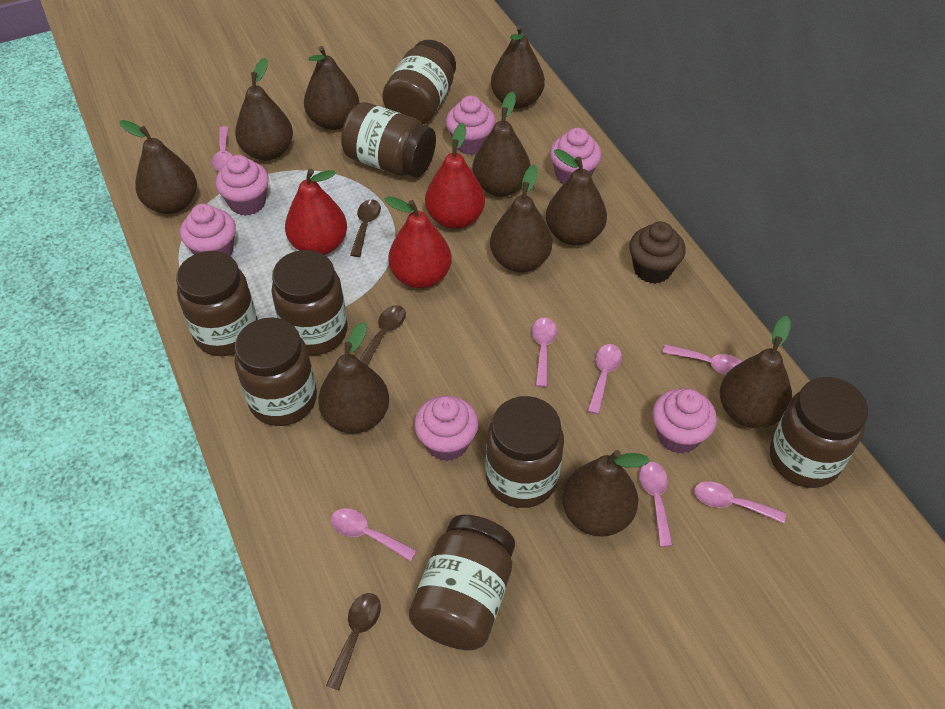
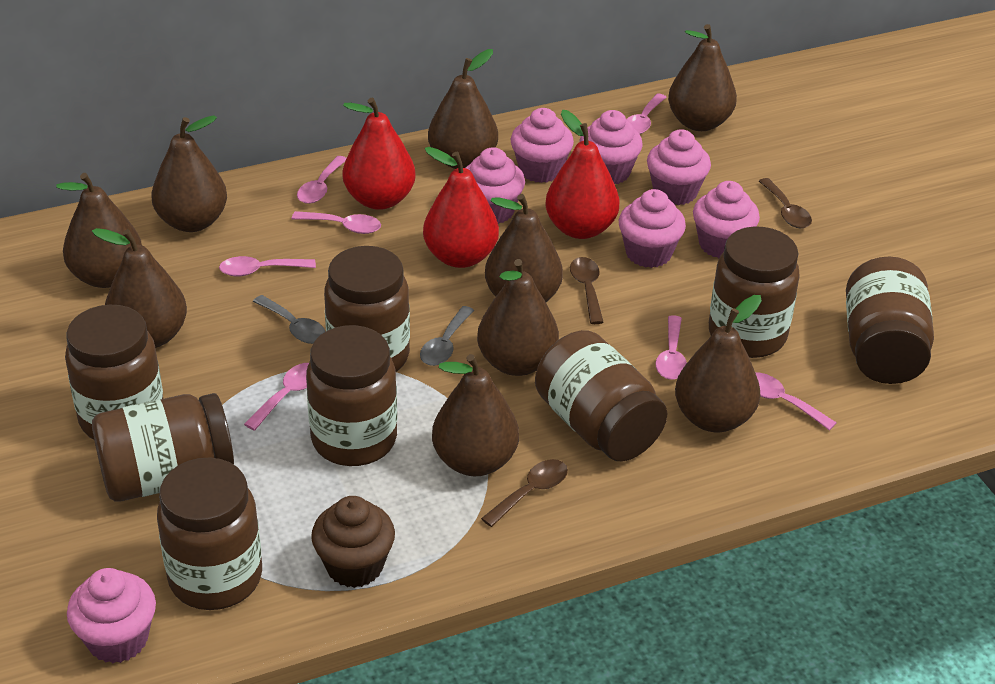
brown pear: [119,120,197,214] [235,58,293,161] [304,46,359,130] [318,322,389,433] [472,92,531,197] [490,165,552,272] [491,25,545,109] [546,149,607,246] [562,450,650,537] [720,316,792,428] = 10 -> [56,173,142,288] [92,228,187,348] [151,115,227,232] [428,49,498,169] [432,354,519,476] [477,259,559,376] [485,194,563,302] [668,24,737,131] [675,295,762,432] = 9
grey spoon: none = 0 -> [253,295,326,344] [420,306,474,366] = 2
pink cupcake: [180,204,236,256] [215,155,269,216] [414,395,478,461] [446,96,496,155] [550,128,602,184] [652,388,717,454] = 6 -> [67,568,156,663] [466,147,525,224] [511,108,574,183] [580,110,643,184] [619,189,686,268] [647,129,711,205] [693,181,760,258] = 7

